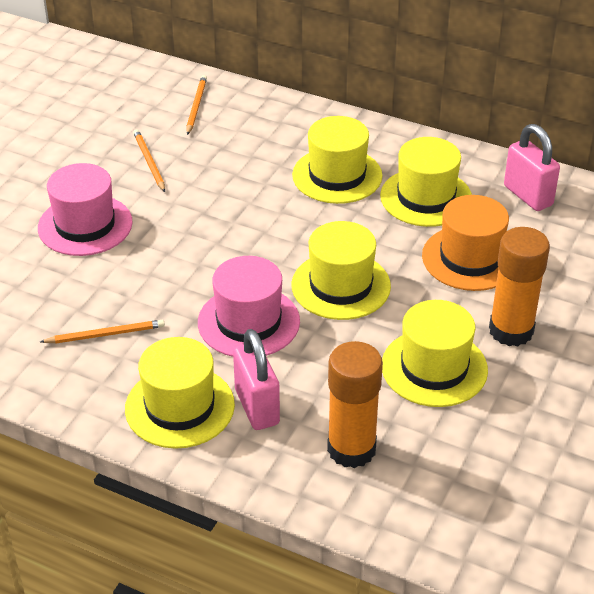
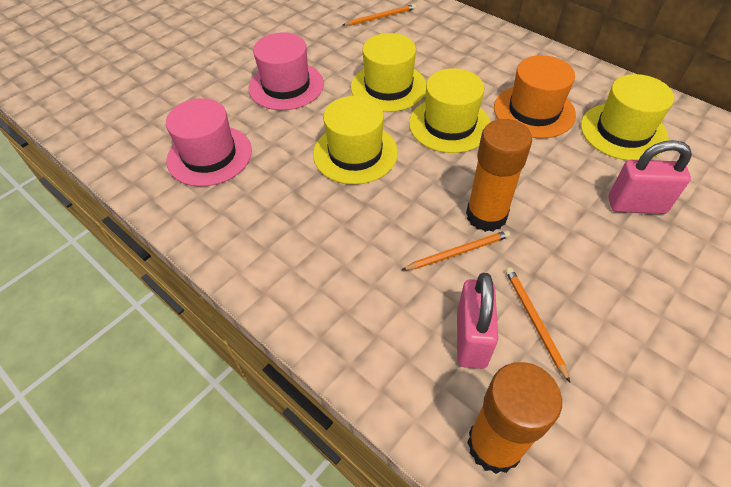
yellow hat: [125,337,235,449] [291,221,391,320] [292,116,382,204] [380,137,472,227] [382,300,488,407] = 5 -> [313,96,398,184] [351,33,426,112] [409,68,490,153] [581,74,674,160] = 4

